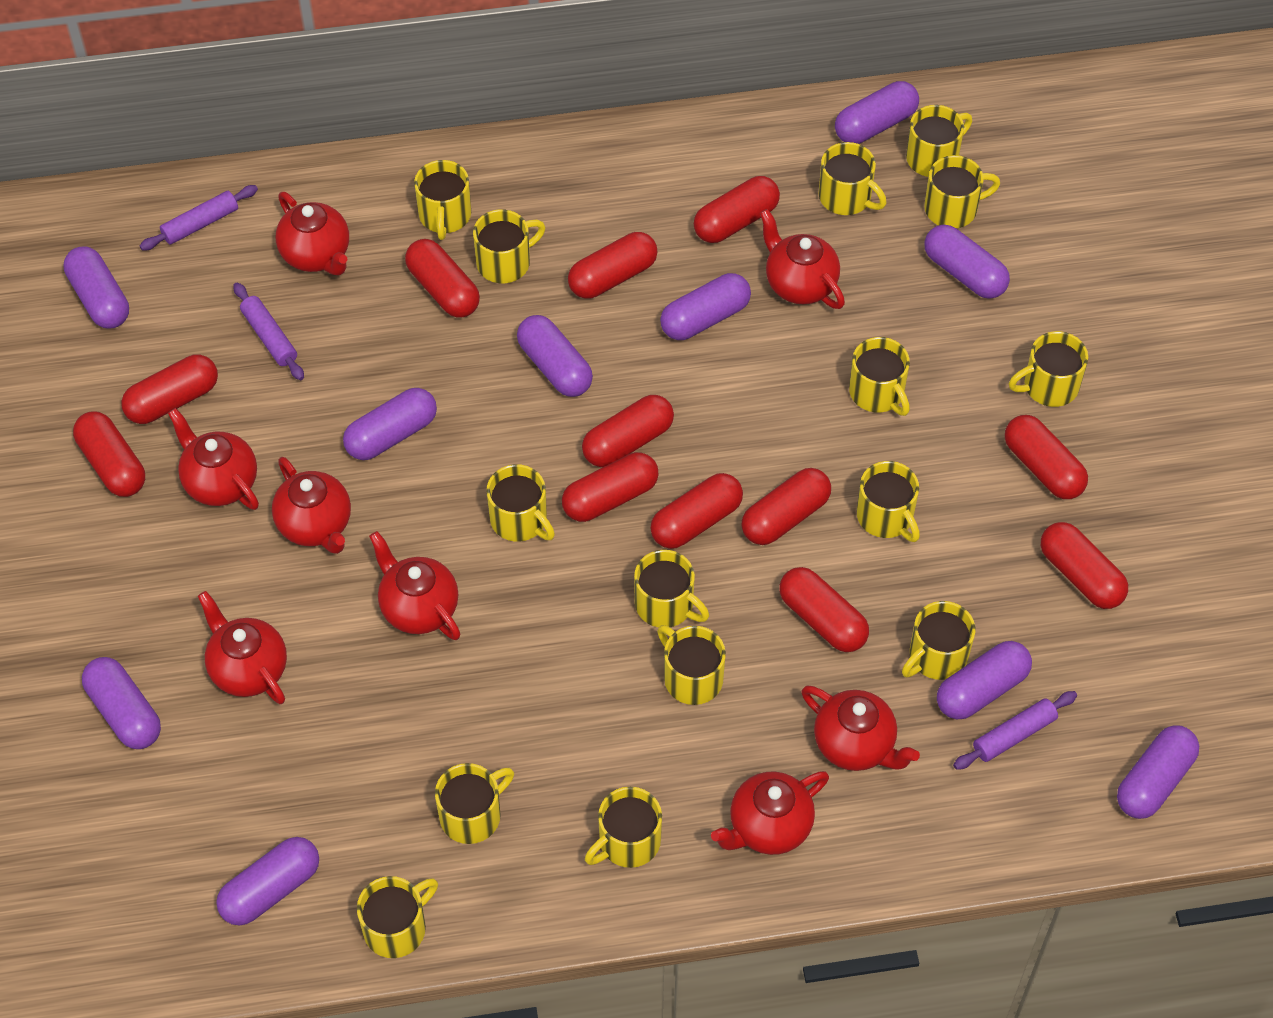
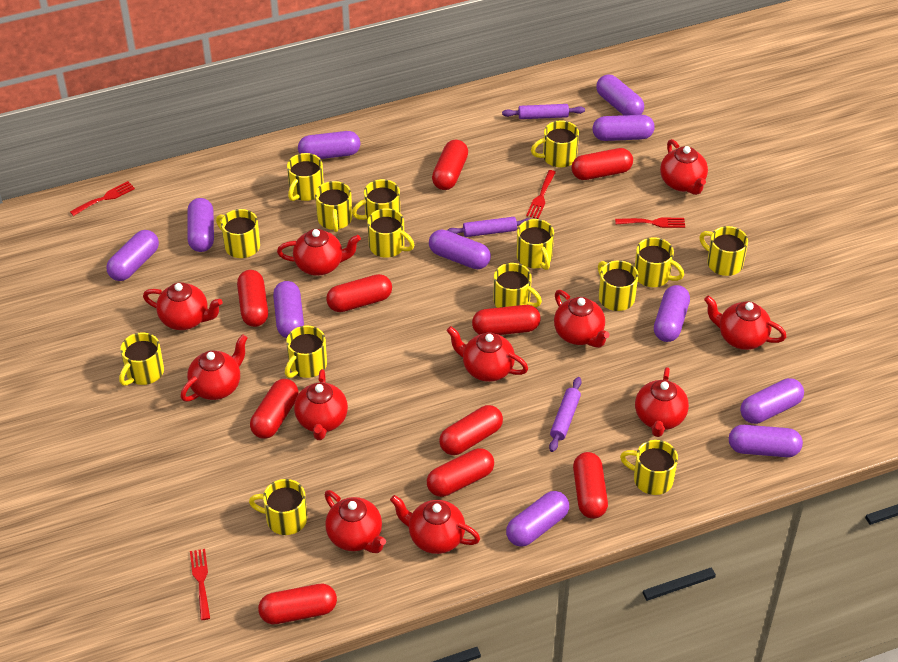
purple capsule: [64,246,129,328] [82,657,161,749] [216,837,319,925] [343,388,437,460] [517,315,593,397] [660,273,751,340] [835,81,919,144] [924,225,1010,299] [937,641,1032,719] [1117,725,1199,819] = 10 -> [106,230,159,281] [187,198,214,252] [273,281,304,338] [298,131,360,159] [429,230,491,269] [506,491,569,547] [593,115,655,141] [596,74,644,115] [654,285,690,342] [729,425,803,457] [740,378,804,424] = 11
red capsule: [73,411,145,497] [121,354,218,424] [405,239,480,318] [562,452,659,522] [568,232,658,299] [582,395,674,467] [651,473,743,549] [694,176,780,243] [742,468,831,545] [780,567,869,652] [1005,415,1088,499] [1041,522,1128,609] = 12 -> [237,270,268,327] [250,379,299,439] [258,584,337,624] [326,274,392,312] [427,448,494,497] [432,140,468,190] [439,405,503,455] [472,305,541,335] [571,148,633,180] [573,452,608,519] = 10
red fork: none = 0 -> [70,181,135,216] [190,549,210,620] [526,170,556,219] [615,217,685,228] = 4
red teapot: [168,408,259,510] [198,591,287,704] [272,457,351,554] [276,192,349,275] [369,531,460,640] [711,771,829,855] [760,209,845,309] [801,686,920,771] = 8 -> [143,282,223,330] [180,334,248,402] [277,229,361,276] [294,369,348,440] [325,490,386,553] [390,495,480,554] [447,326,528,382] [554,290,610,348] [635,367,689,437] [660,139,708,195] [704,296,787,350] = 11

